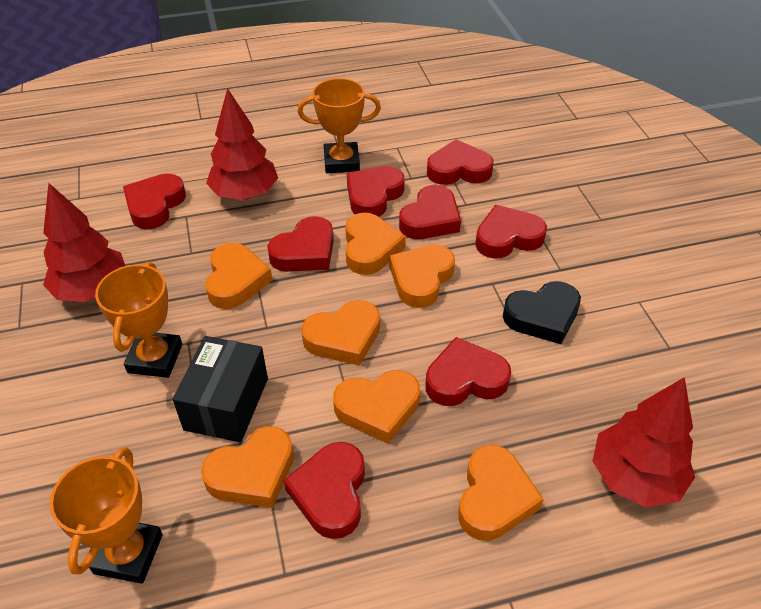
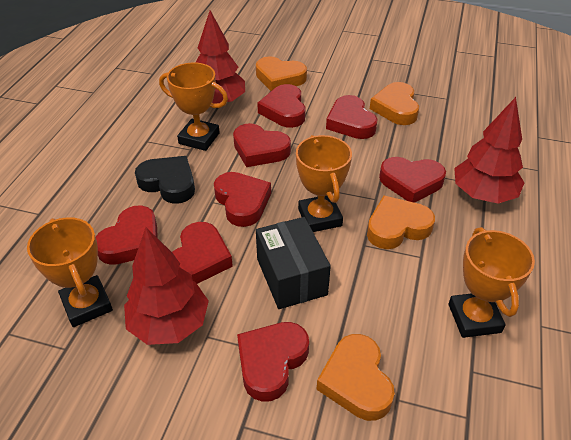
orange heart: [201,426,294,508] [205,243,272,309] [301,300,380,366] [333,370,420,444] [345,212,406,275] [390,245,455,308] [458,445,544,541] = 7 -> [256,56,307,91] [316,334,395,421] [367,196,435,249] [370,82,419,125] = 4
orange trophy: [50,447,163,584] [95,262,182,378] [298,78,381,173] = 3 -> [27,217,113,327] [159,63,228,151] [296,135,352,232] [448,227,535,338] = 4

